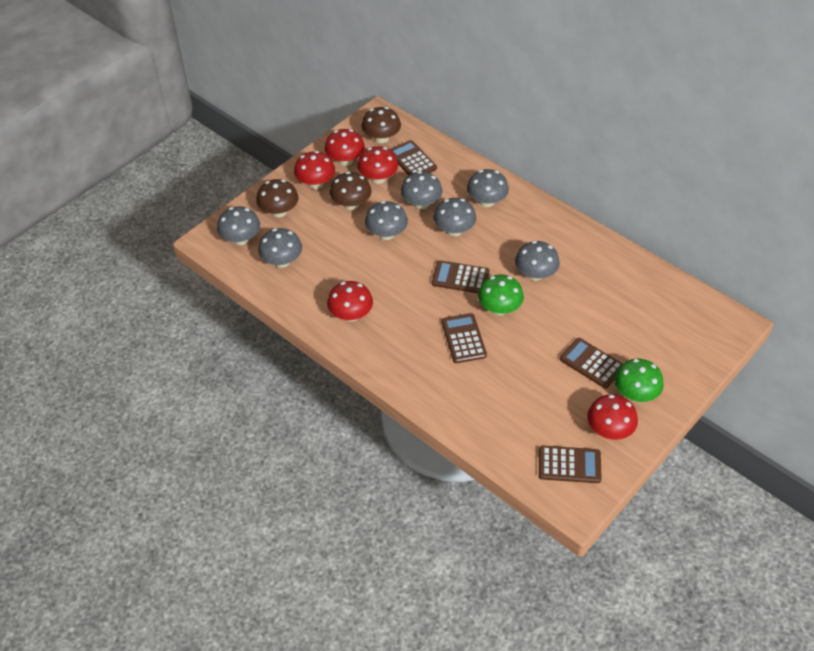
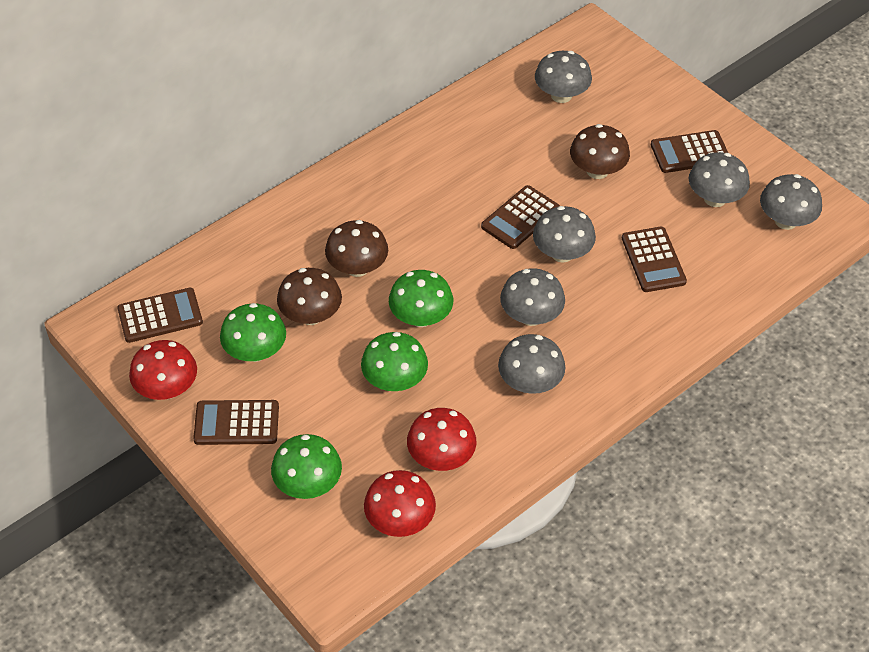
green mushroom: [478,275,524,315] [614,358,664,402] = 2 -> [220,303,286,362] [271,434,342,499] [361,332,428,391] [389,270,453,327] = 4
grey mushroom: [217,206,260,245] [258,228,302,268] [365,201,408,240] [401,171,442,210] [434,198,476,236] [467,169,509,207] [515,241,560,281] = 7 -> [498,334,566,394] [500,268,565,326] [533,206,596,263] [535,51,592,103] [689,152,750,207] [760,174,822,230] = 6
red mushroom: [294,151,335,189] [325,129,365,166] [327,281,373,322] [357,146,398,184] [587,394,638,440] = 5 -> [129,340,197,400] [364,470,436,537] [407,408,476,471] = 3

